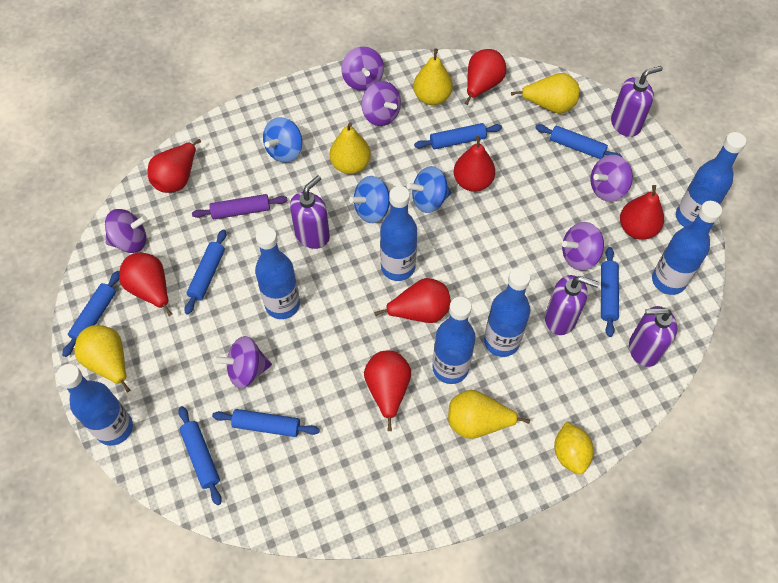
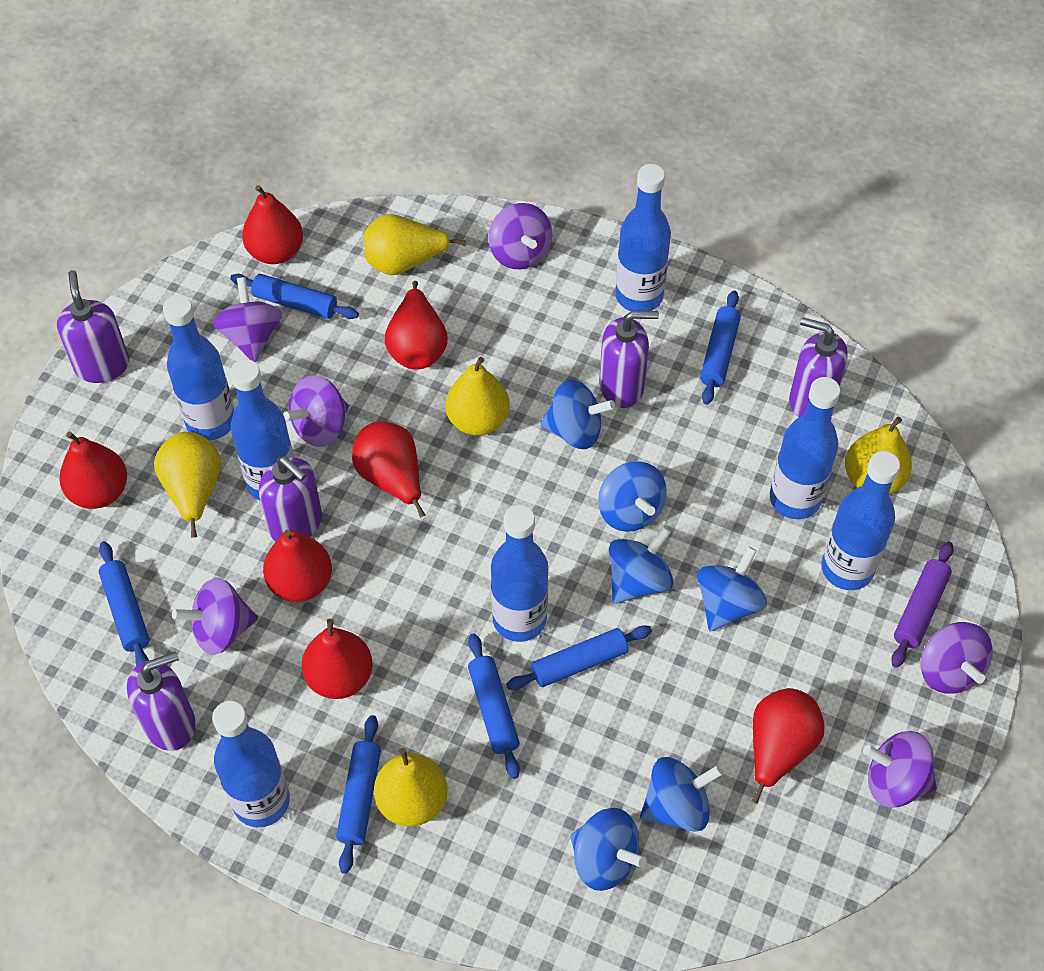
blue rolling pin: [62,271,119,357] [178,406,222,505] [184,229,226,315] [212,409,320,437] [414,123,502,149] [535,124,623,159] [601,247,619,337] = 7 -> [99,541,150,666] [230,274,359,319] [336,715,381,874] [468,633,520,779] [506,625,652,690] [700,291,741,405] = 6
blue spinning top: [263,117,302,163] [349,176,391,223] [406,166,451,213] = 3 -> [540,379,615,449] [570,808,646,891] [598,461,667,532] [609,526,673,604] [640,757,723,832] [697,546,767,631] = 6
purple soap dispenser: [290,175,330,249] [545,275,599,335] [611,66,663,137] [629,306,677,367] = 4 -> [57,270,129,383] [127,651,196,751] [259,456,322,541] [599,311,659,408] [789,317,848,417] = 5
yellow lemon: [554,422,594,475] = 1 -> none = 0

